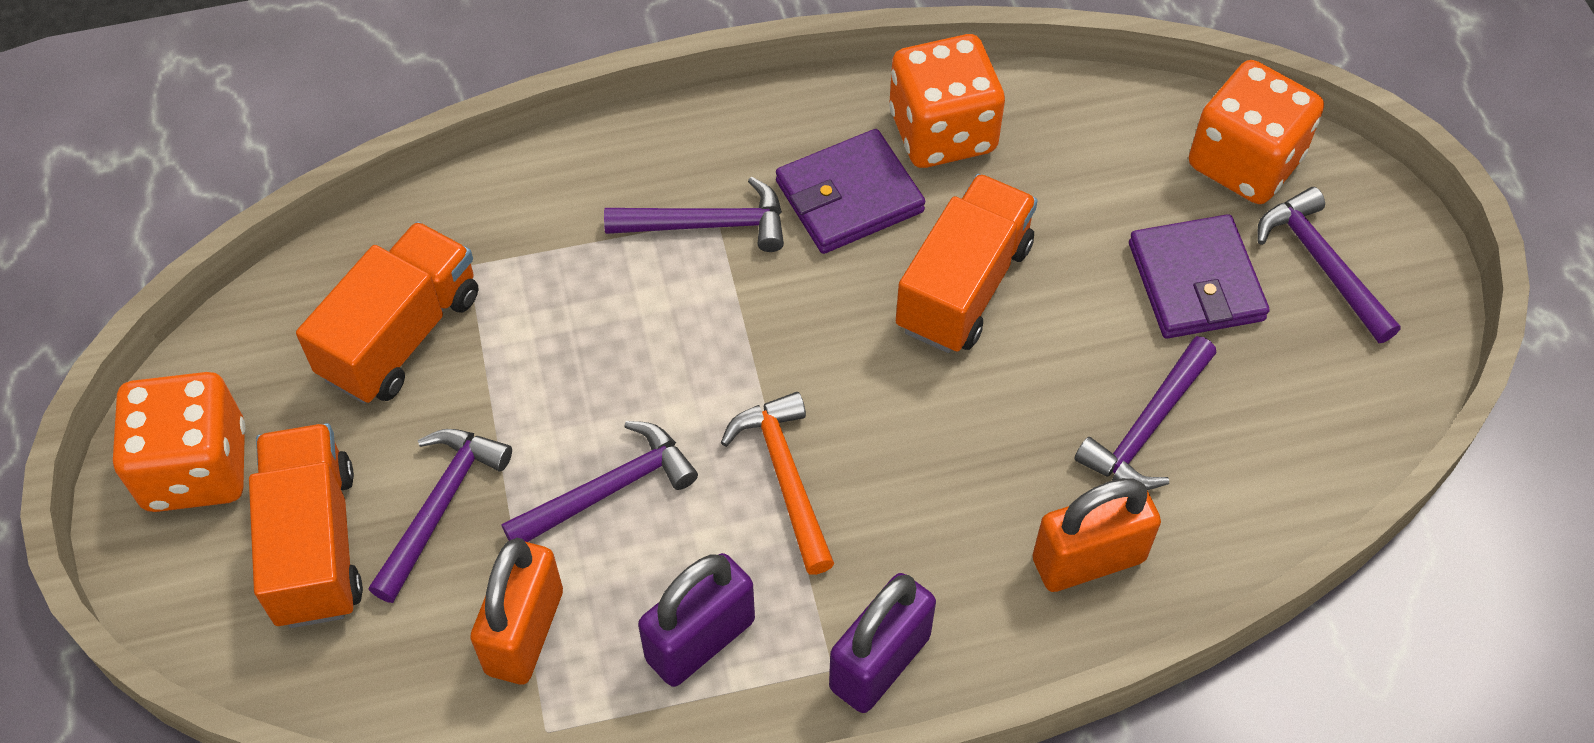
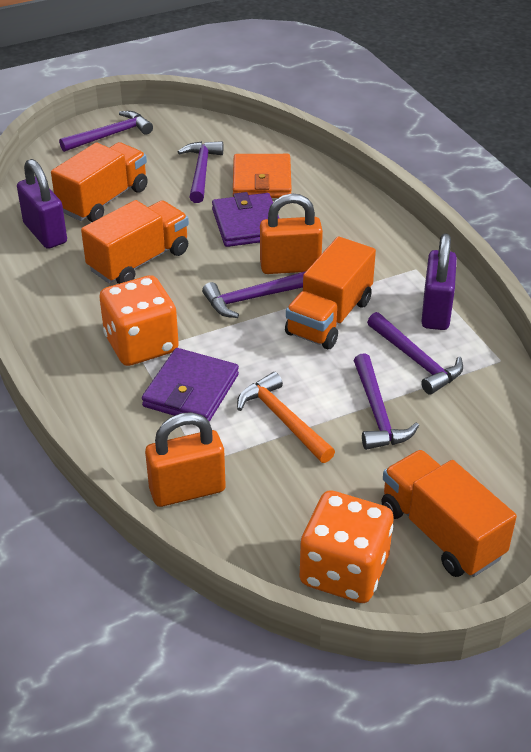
orange dice: [113,372,246,512] [889,34,1005,168] [1189,60,1324,204] = 3 -> [99,275,179,366] [300,490,393,603] = 2
orange truck: [249,423,363,628] [296,222,478,403] [896,174,1038,353] = 3 -> [51,142,148,222] [81,200,189,284] [285,236,376,349] [381,450,517,577] = 4
orange wallet: none = 0 -> [233,154,292,198] = 1

